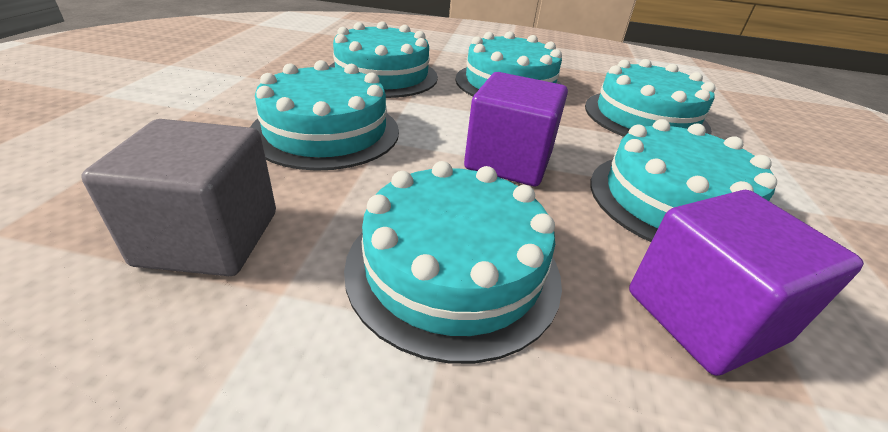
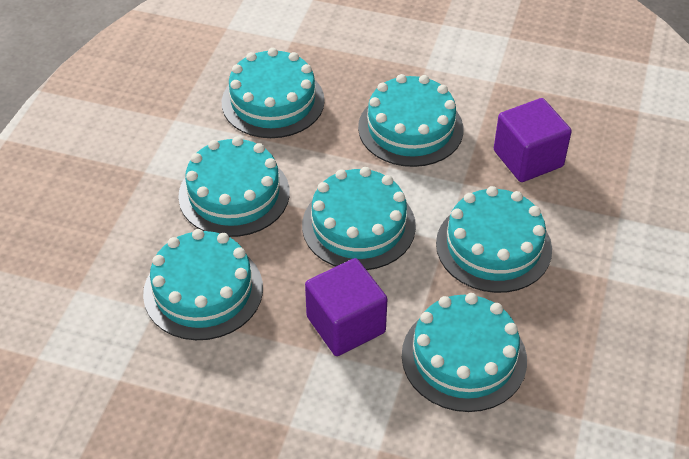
grey cube: [81,119,276,276] = 1 -> none = 0
turquoise cake: [250,60,399,171] [329,21,438,98] [344,161,562,364] [455,31,562,96] [585,59,716,137] [590,119,777,242] = 6 -> [143,229,263,340] [178,136,290,237] [222,48,325,138] [302,167,416,270] [358,74,463,167] [402,293,527,412] [436,186,552,293] = 7

